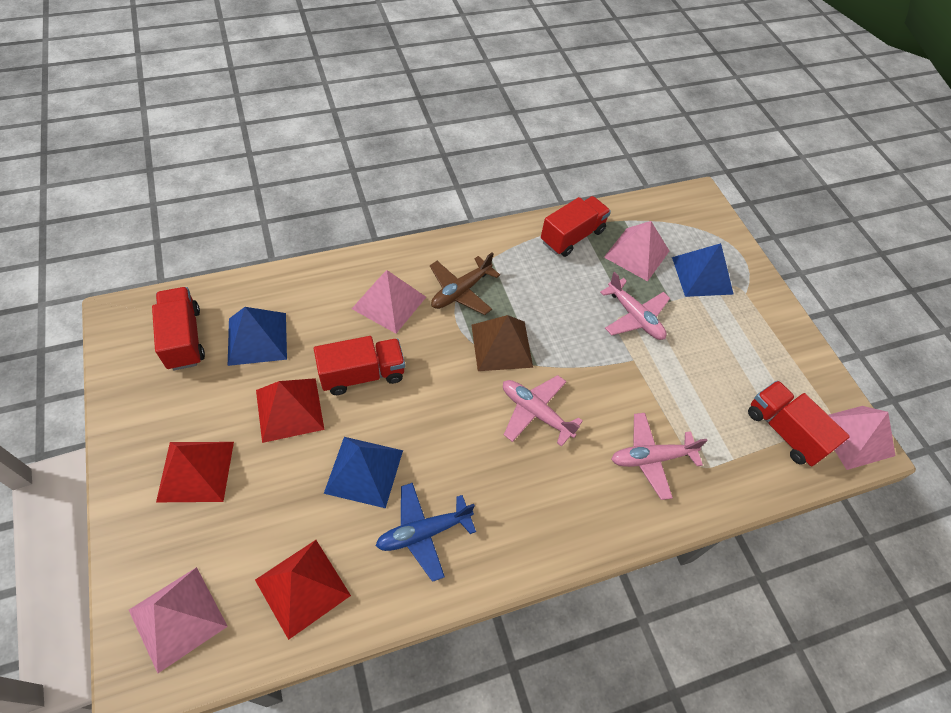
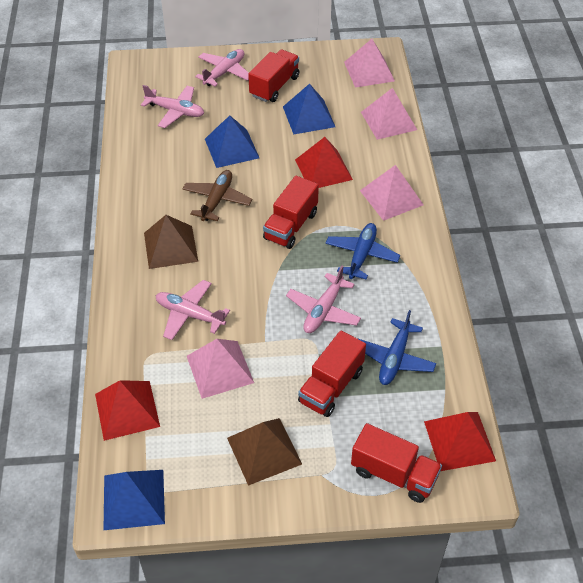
blue plane: [376,483,476,582] = 1 -> [325,223,400,280] [359,310,436,385] = 2
brown pyramid: [472,315,533,371] = 1 -> [144,215,198,269] [227,418,302,486] = 2
pink plane: [503,375,583,447] [600,272,670,340] [611,413,708,500] = 3 -> [141,85,204,128] [156,280,230,340] [195,49,249,87] [286,266,361,333] = 4

